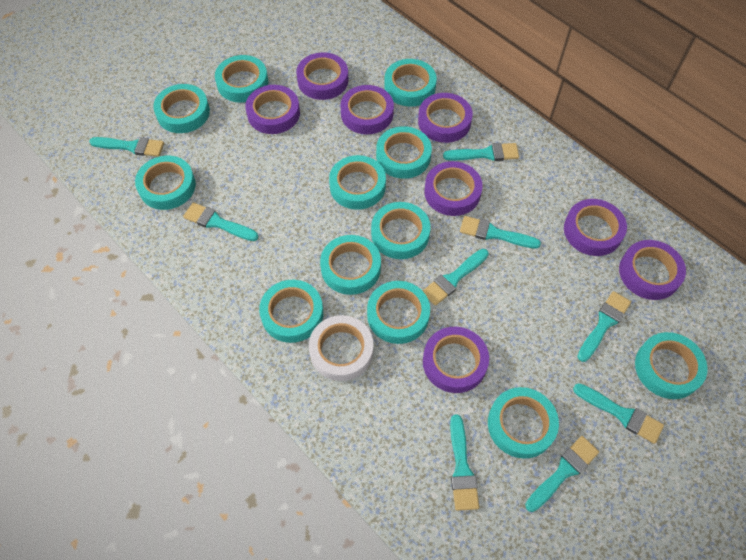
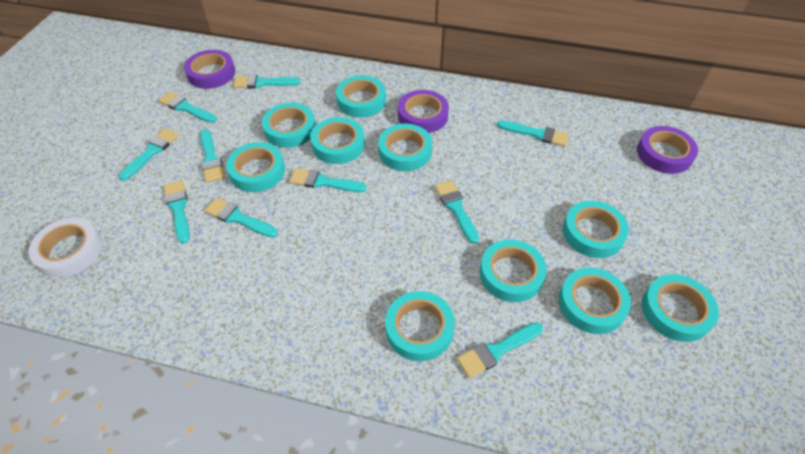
purple tape: [245,85,300,134] [296,52,349,100] [340,85,394,134] [418,93,473,143] [423,327,489,393] [424,161,483,216] [564,199,627,256] [619,240,686,300] = 8 -> [184,50,235,89] [398,90,449,133] [637,126,698,174] = 3
turquoise brush: [89,137,164,157] [183,202,258,241] [423,249,489,306] [443,143,519,161] [450,414,479,511] [460,216,541,249] [525,436,599,512] [573,383,664,444] [577,291,631,362] = 9 -> [119,128,179,181] [158,91,217,123] [164,180,190,244] [200,129,225,183] [205,198,278,238] [233,75,301,89] [290,168,367,192] [435,180,479,244] [457,322,543,378] [497,120,569,147] = 10
turquoise tape: [135,156,196,210] [153,84,210,133] [215,55,268,103] [259,280,323,343] [320,235,381,295] [329,155,386,210] [367,281,430,344] [371,202,431,259] [376,126,432,179] [384,59,437,107] [488,387,559,459] [635,332,708,399] = 12 -> [226,142,285,192] [262,103,316,148] [310,117,365,164] [336,75,386,118] [378,124,432,171] [385,291,455,361] [480,240,547,302] [559,267,631,334] [563,201,629,258] [642,274,719,342] = 10

